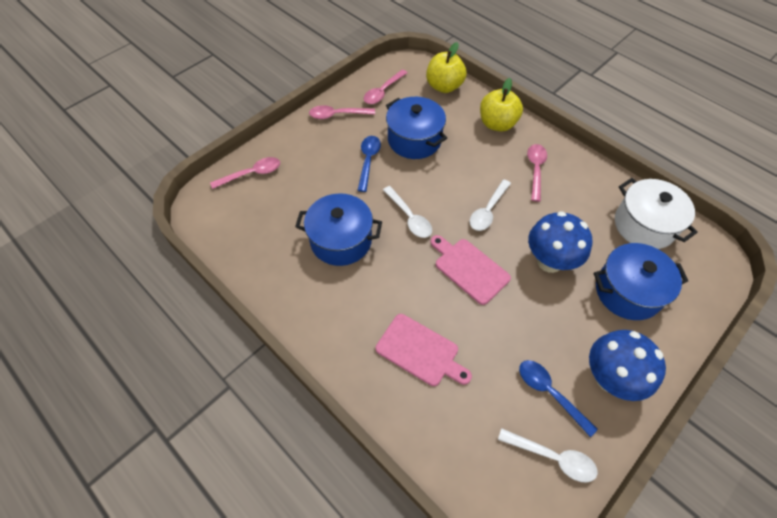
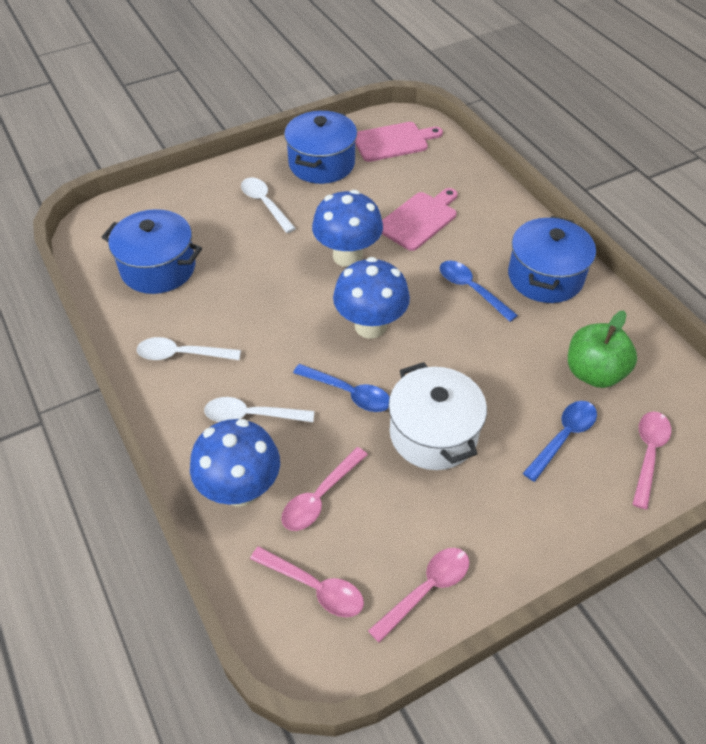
blue mushroom: [528,211,592,273] [589,330,666,401] = 2 -> [190,419,280,507] [312,190,383,267] [333,257,410,339] = 3
blue spoon: [357,136,381,192] [519,360,598,437] = 2 -> [293,364,390,412] [440,261,518,322] [523,401,597,482] = 3
green apple: none = 0 -> [568,310,637,388] = 1
yellow apple: [426,42,466,93] [480,78,523,132] = 2 -> none = 0

